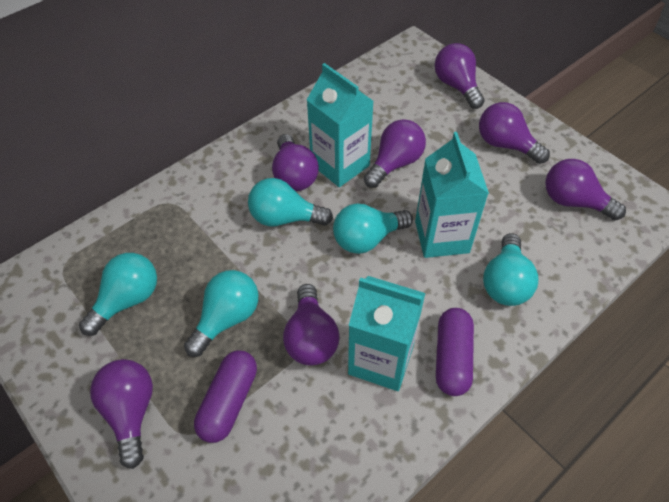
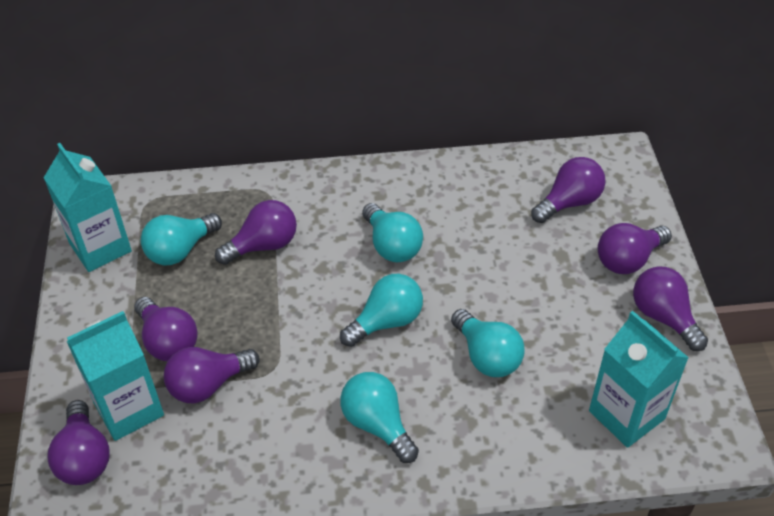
purple capsule: [194,350,257,443] [436,308,474,396] = 2 -> none = 0

